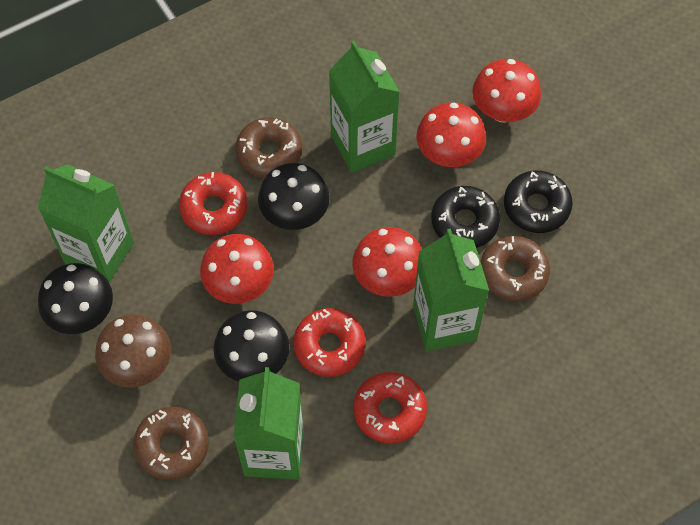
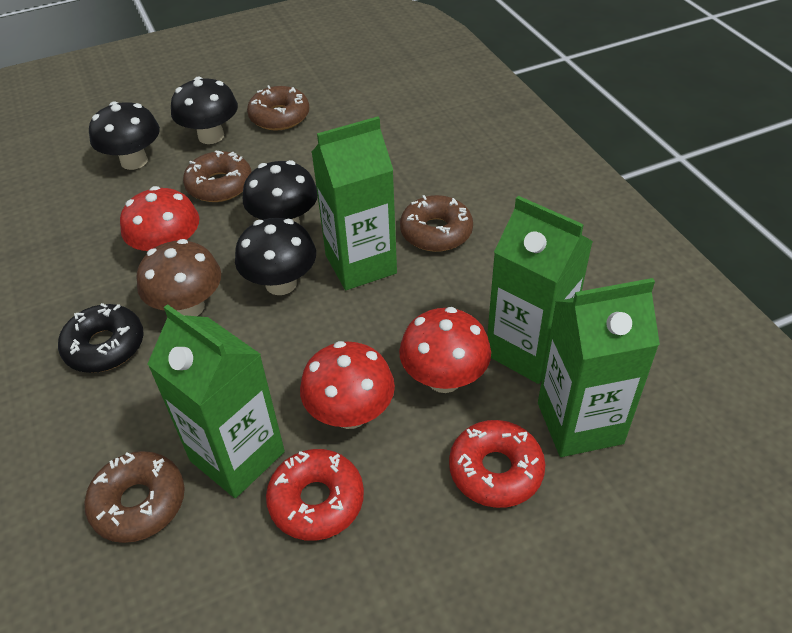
black donut: [431,186,500,248] [504,170,573,233] = 2 -> [58,303,144,373] = 1
black mushroom: [38,263,113,334] [213,310,289,382] [258,163,330,230] = 3 -> [89,101,160,170] [171,77,238,144] [235,218,316,295] [243,160,318,224] = 4
brown donut: [133,406,209,480] [235,117,302,178] [480,236,550,302] = 3 -> [84,451,185,543] [183,151,252,202] [247,85,309,130] [400,195,473,252] = 4
red donut: [179,172,248,235] [293,308,365,377] [353,372,427,444] = 3 -> [266,449,364,541] [449,420,545,508] = 2
red mushroom: [200,234,274,304] [352,227,422,297] [416,103,486,167] [472,59,541,122] = 4 -> [120,186,199,251] [300,341,395,429] [399,307,491,393] = 3

